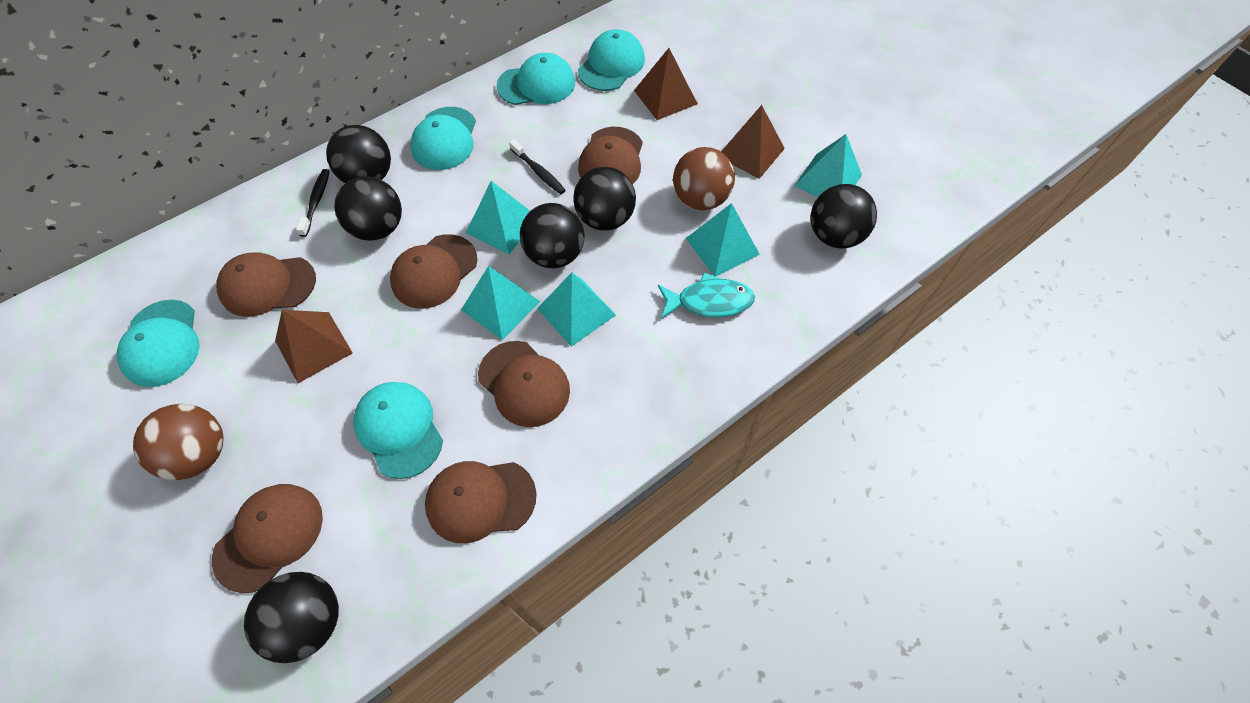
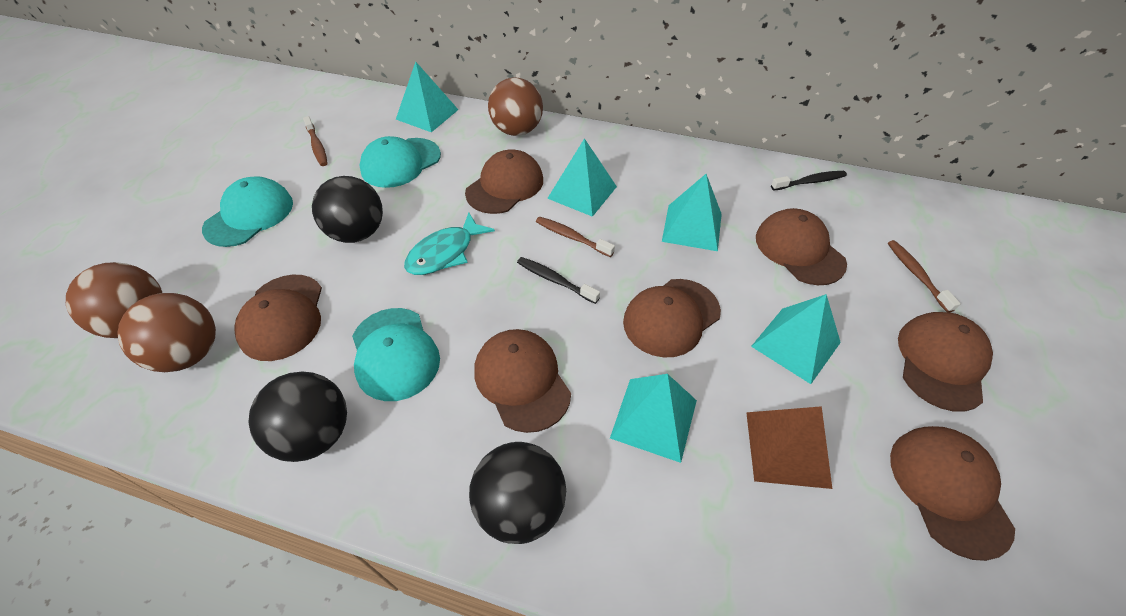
black ball: [244,572,339,663] [326,125,391,183] [334,176,402,241] [520,203,585,268] [573,167,636,231] [810,184,877,249] = 6 -> [248,371,347,462] [312,176,383,243] [469,442,566,544] = 3
brown ball: [133,404,224,480] [673,147,735,210] = 2 -> [66,262,162,338] [118,293,216,372] [488,77,543,136] = 3
brown cap: [212,484,323,593] [216,252,316,317] [390,234,478,309] [425,461,537,543] [478,341,570,427] [578,127,643,184] = 6 -> [235,275,322,361] [465,150,543,214] [474,329,571,433] [623,279,721,358] [756,208,847,285] [890,426,1015,561] [898,312,993,412] = 7
brown pyramid: [275,310,353,383] [634,48,698,120] [721,105,785,179] = 3 -> [746,406,832,489] = 1
brown toothbrush: none = 0 -> [303,116,328,166] [536,217,615,257] [888,240,961,312] = 3
turquoise cap: [116,299,200,387] [353,382,443,479] [410,107,476,170] [497,53,575,105] [578,29,645,91] = 5 -> [202,176,293,247] [352,308,440,401] [360,136,441,188] = 3

